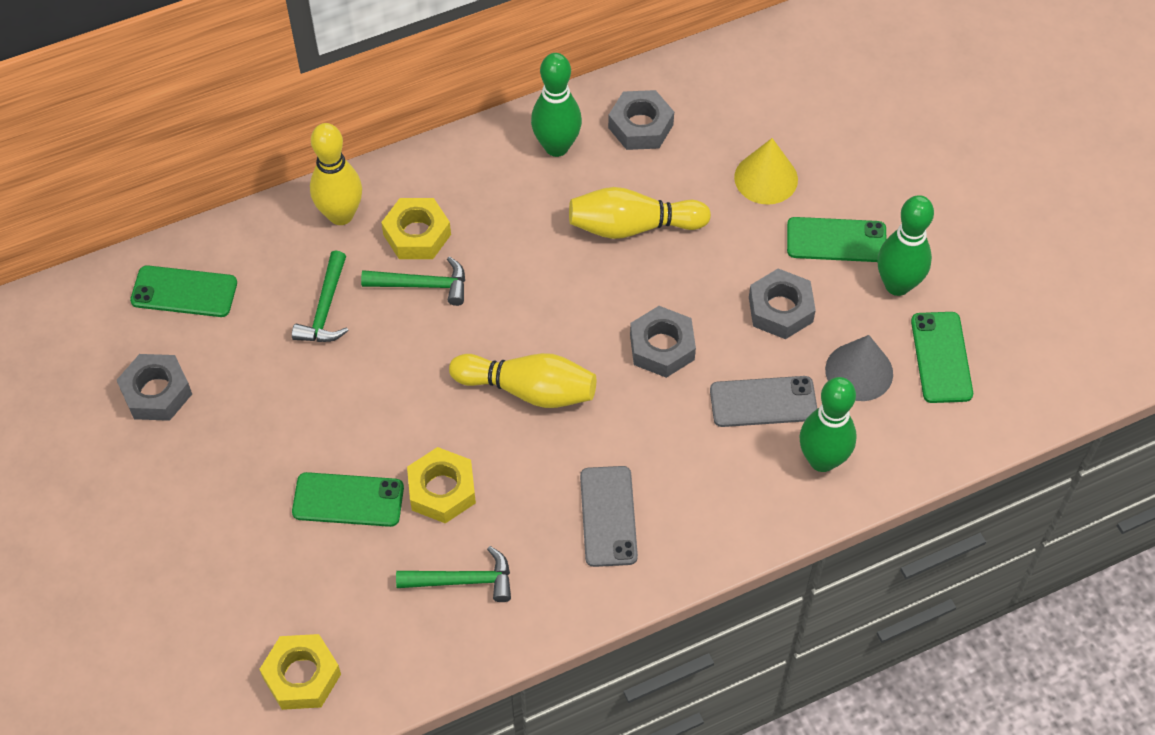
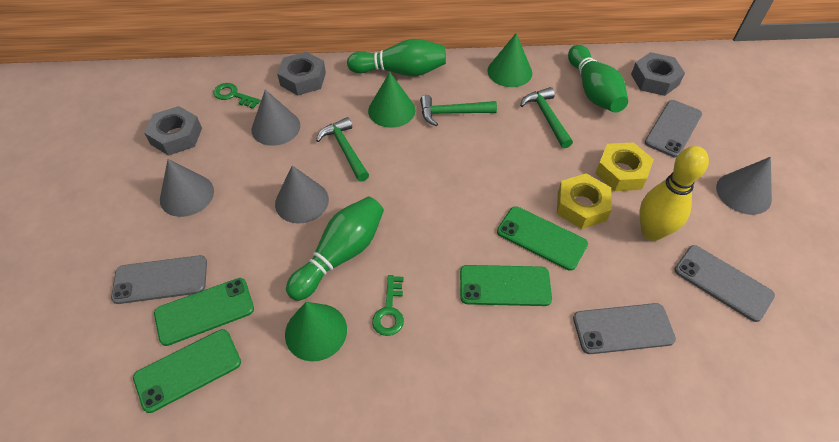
green cone: none = 0 -> [285,302,347,361] [368,72,415,128] [487,33,532,87] = 3
green key: none = 0 -> [213,83,261,109] [372,275,404,336] = 2
grey cone: [825,335,893,401] = 1 -> [160,159,214,217] [251,90,300,146] [275,165,329,224] [716,157,772,215] = 4
grey nut: [117,354,192,421] [608,90,674,150] [630,306,696,378] [749,268,816,339] = 4 -> [144,106,202,156] [277,52,326,95] [631,52,685,96] = 3
grey phone: [580,466,638,567] [710,376,817,427] = 2 -> [111,255,207,304] [573,303,676,354] [645,100,702,158] [674,245,775,322] = 4
yellow bowling pin: [310,123,362,225] [449,353,596,408] [569,187,711,239] = 3 -> [640,146,709,241] = 1
yellow cone: [734,138,798,205] = 1 -> none = 0
yellow nut: [259,634,341,710] [381,198,451,259] [407,447,476,524] = 3 -> [557,173,612,229] [595,142,654,191] = 2

